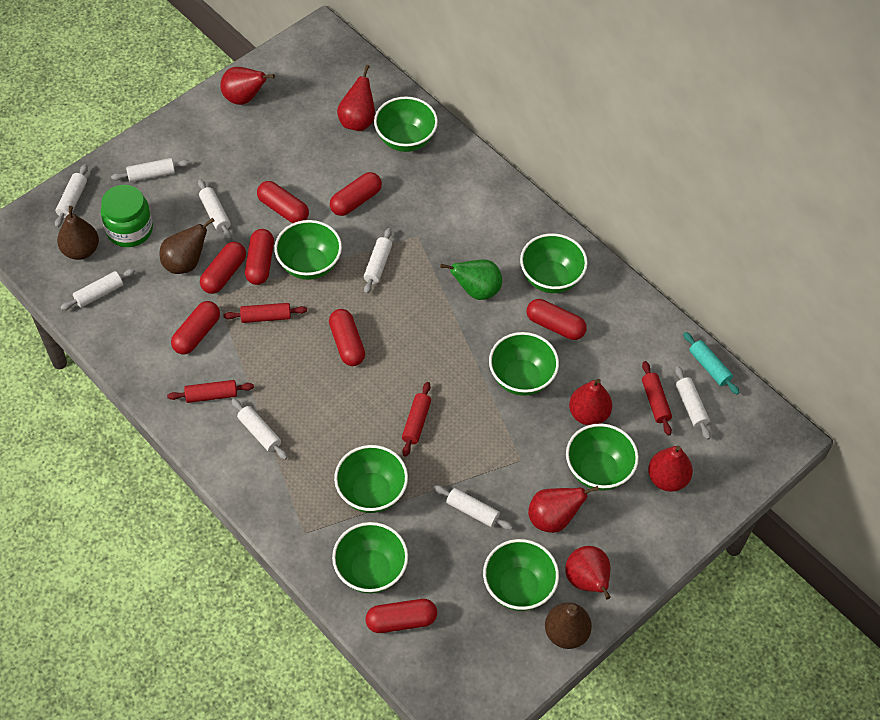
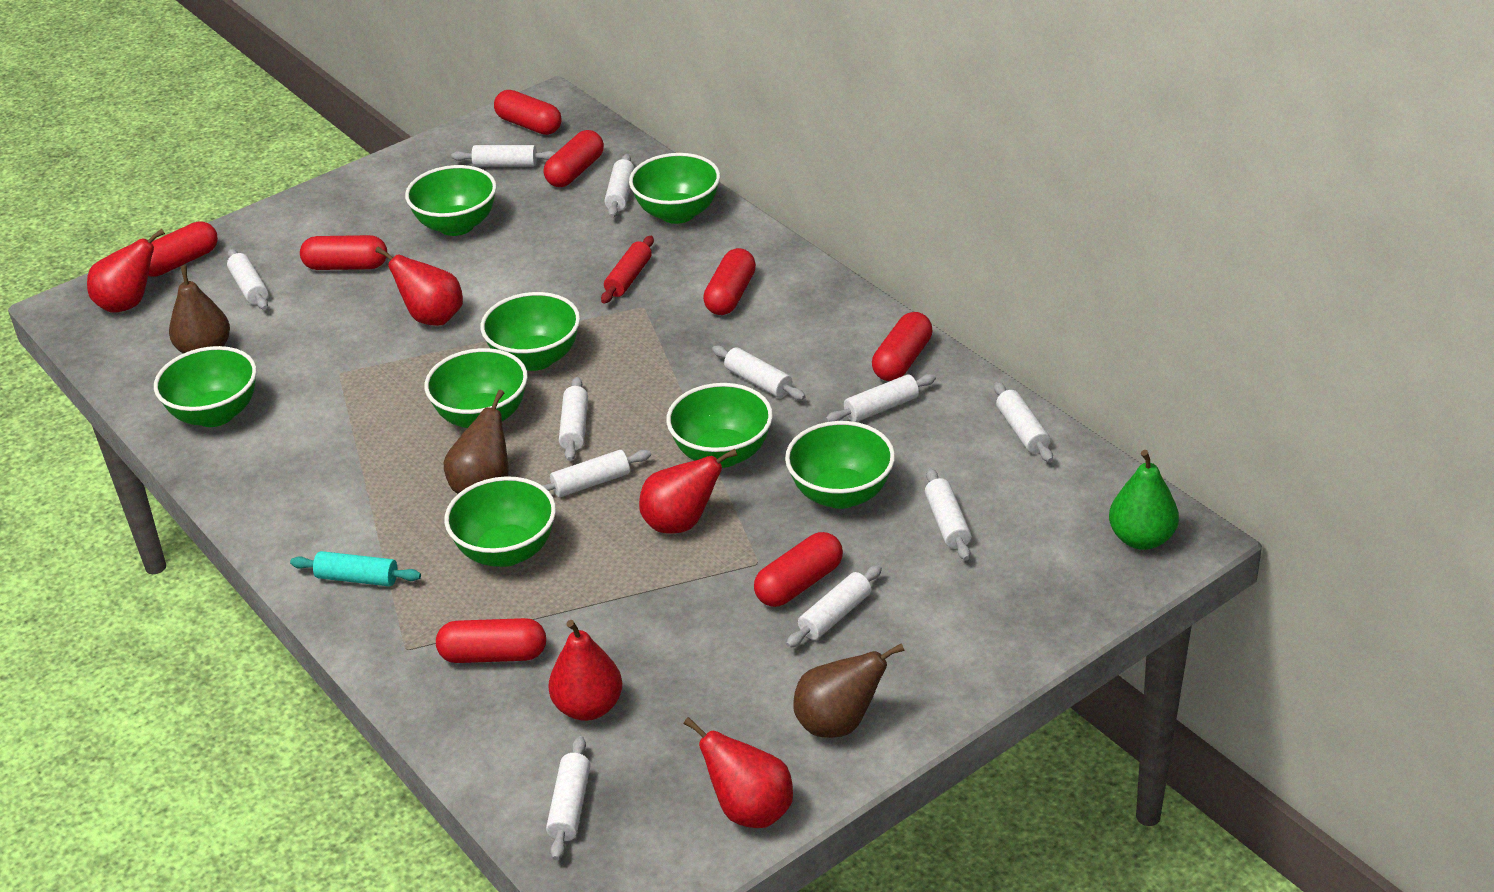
green jar: [101,185,153,247] = 1 -> none = 0
red pear: [220,67,275,105] [337,65,375,131] [528,486,599,533] [565,546,611,599] [569,379,612,425] [648,445,693,492] = 6 -> [87,229,165,313] [375,246,463,326] [549,620,622,721] [639,449,737,534] [684,717,793,828] = 5
red rolling pin: [167,380,254,403] [223,303,307,323] [402,382,431,457] [642,361,672,436] = 4 -> [601,236,654,304] = 1
white rolling pin: [55,164,88,228] [60,269,135,310] [111,158,190,182] [198,179,231,240] [232,399,288,460] [364,228,392,294] [434,485,513,530] [675,366,711,440] = 8 -> [227,249,268,310] [451,145,555,167] [542,450,651,497] [546,736,590,860] [559,377,588,461] [604,154,635,218] [712,346,805,400] [786,565,882,648] [826,374,936,422] [925,468,971,560] [994,382,1053,462] = 11

